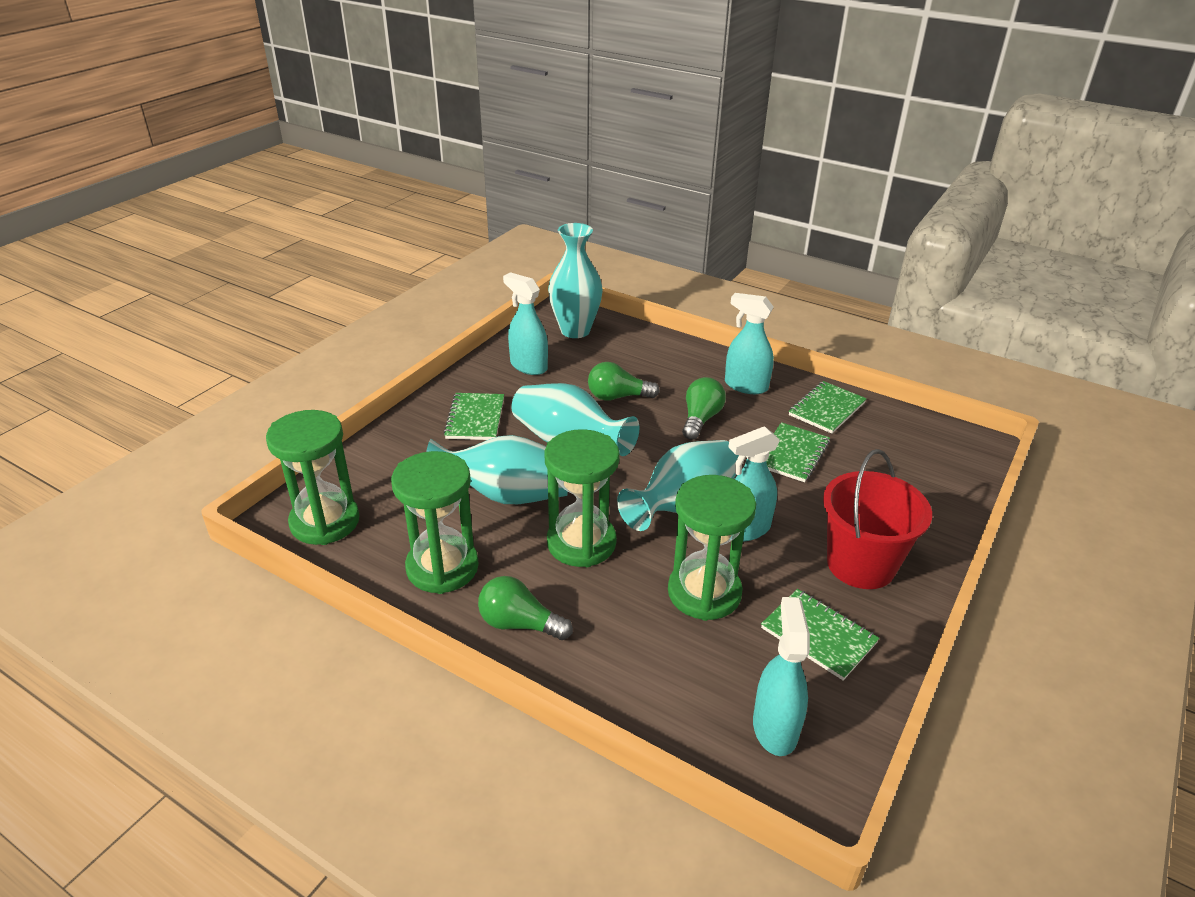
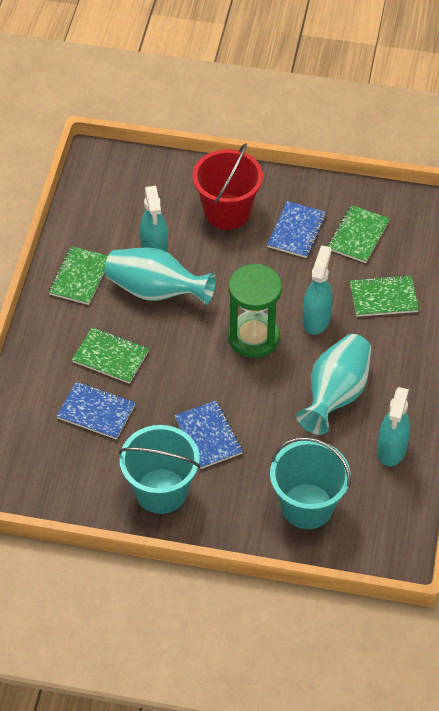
blue notebook: none = 0 -> [57,382,136,440] [174,401,243,469] [267,201,326,258] = 3
green hourglass: [266,410,360,545] [391,451,479,594] [544,429,620,567] [668,475,756,621] = 4 -> [228,264,282,358] = 1
green light bulb: [478,576,573,640] [588,362,660,401] [682,377,726,440] = 3 -> none = 0
turquoise bucket: none = 0 -> [119,425,200,514] [270,437,351,529] = 2
turquoise spray bottle: [503,272,548,375] [725,293,774,394] [728,426,780,542] [753,597,810,756] = 4 -> [140,186,168,253] [302,245,333,335] [377,387,410,467] = 3
turquoise vase: [426,435,568,504] [512,383,640,456] [548,223,603,338] [617,440,739,531] = 4 -> [105,247,216,305] [297,334,371,435] = 2

